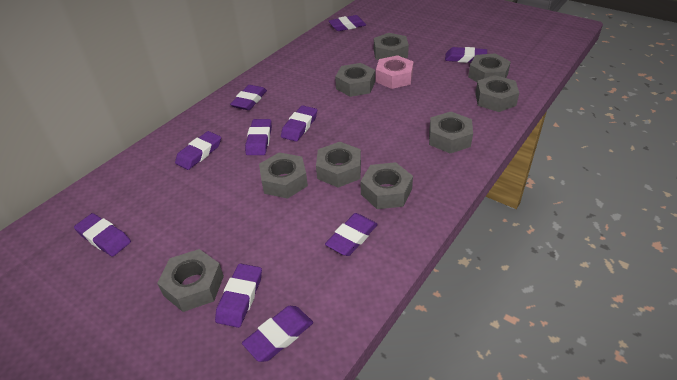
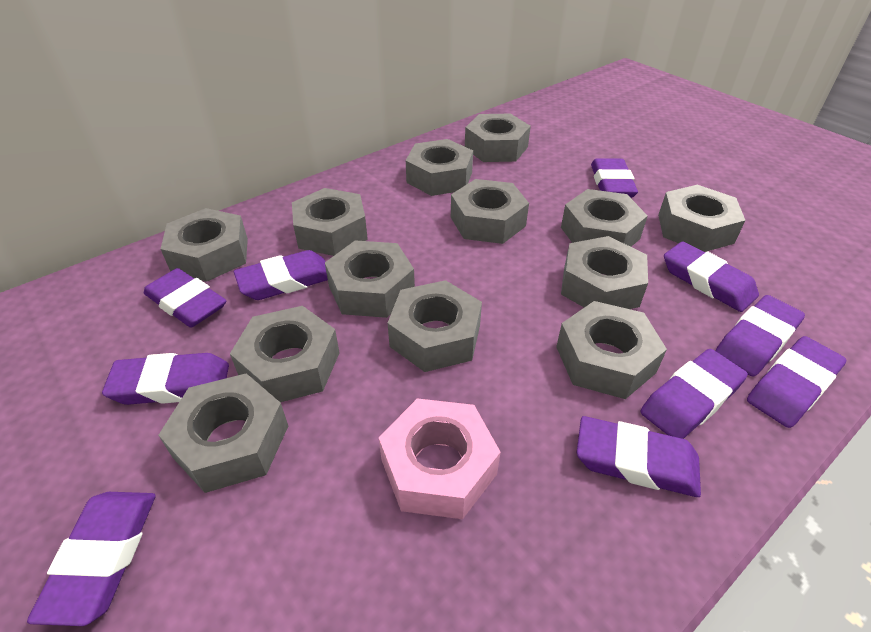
grey nut: [157,249,224,312] [259,152,308,199] [316,142,361,188] [335,63,375,97] [361,162,413,209] [374,33,409,60] [429,112,473,153] [468,53,511,82] [475,75,519,112] = 9 -> [158,373,288,493] [161,208,248,282] [230,306,340,402] [292,188,368,256] [325,240,415,318] [388,280,482,372] [406,139,473,196] [451,179,529,244] [465,113,531,162] [556,301,667,399] [561,189,648,247] [561,236,648,309] [658,185,746,252] = 13

